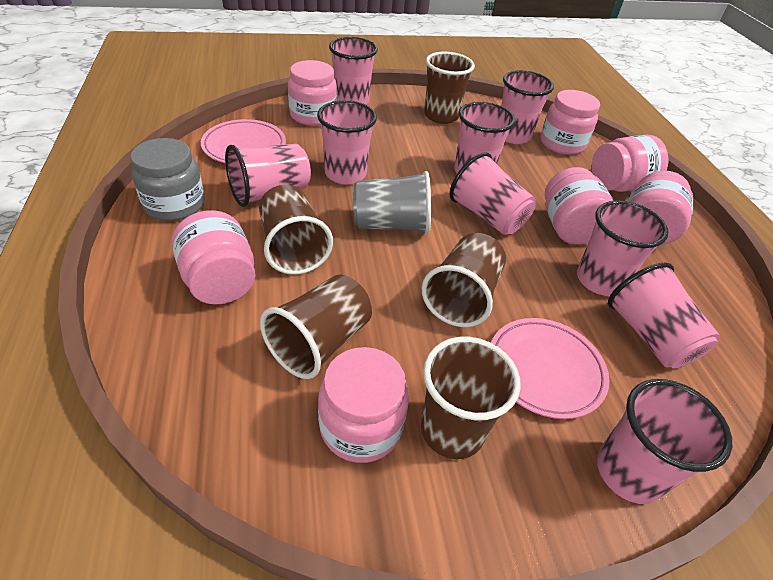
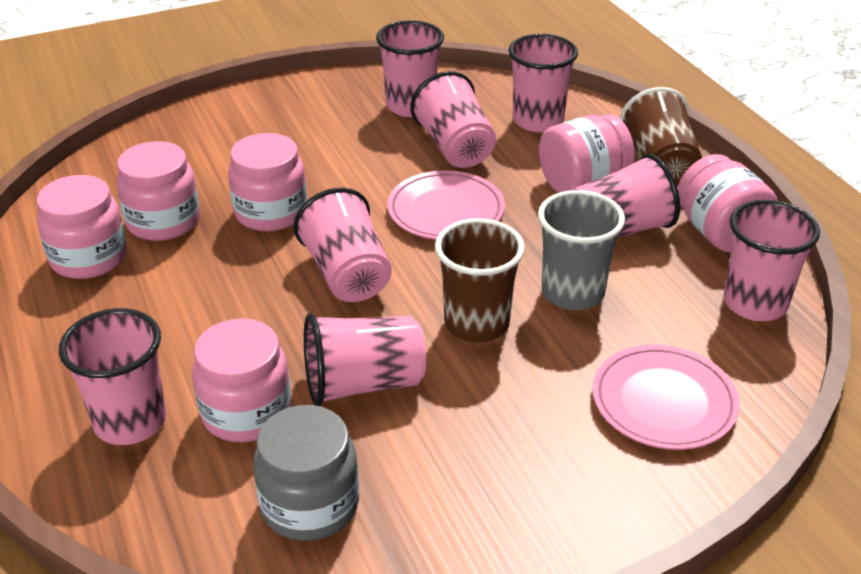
brown cup: [259,185,333,275] [260,274,372,379] [421,337,521,459] [422,233,506,327] [424,52,475,124] = 5 -> [435,218,525,343] [620,87,702,186] = 2
pink cup: [225,144,311,207] [317,100,377,185] [329,37,378,105] [450,152,536,235] [454,102,515,173] [501,70,554,144] [577,200,669,296] [597,379,732,504] [608,263,720,369] = 9 -> [59,308,166,445] [294,188,392,302] [304,313,426,406] [376,20,444,117] [410,71,496,168] [508,34,578,132] [572,154,680,238] [723,200,820,321] = 8
pink jar: [172,210,256,305] [288,60,337,126] [318,347,409,463] [540,90,600,155] [545,167,614,245] [592,134,669,192] [628,171,694,245] = 7 -> [37,175,127,279] [117,141,200,241] [192,318,292,442] [228,133,307,231] [539,114,635,193] [677,154,778,252] = 6

